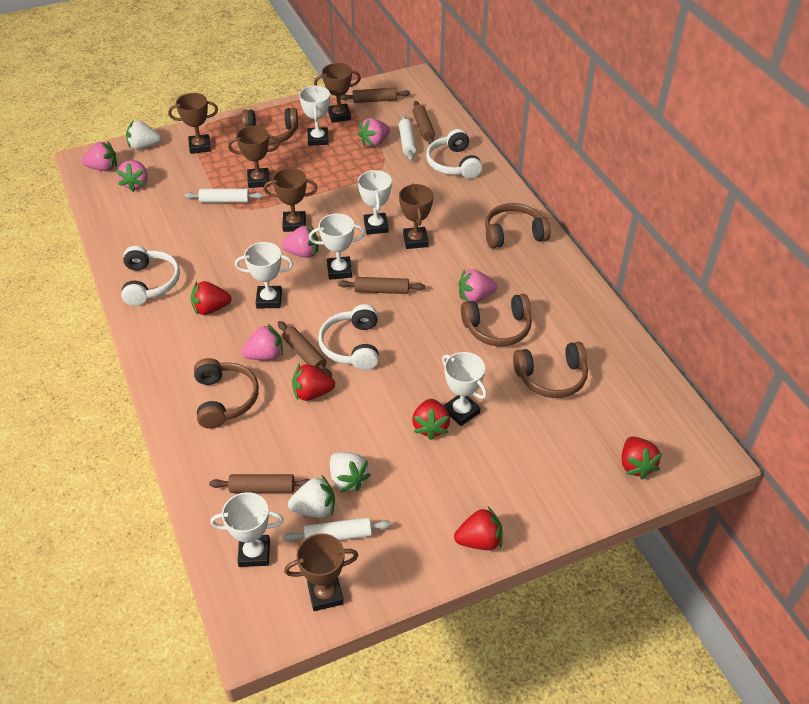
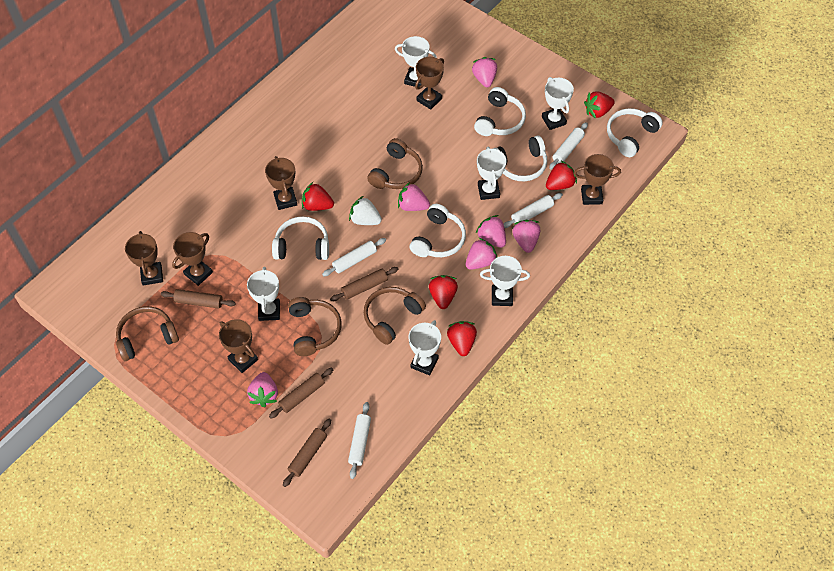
brown headphones: [194,358,259,429] [242,108,298,145] [461,294,532,346] [485,203,551,249] [513,342,588,398] = 5 -> [116,306,179,361] [288,297,342,356] [364,287,426,345] [367,138,423,189] = 4
brown rolling pin: [209,474,309,493] [278,321,332,377] [338,277,425,294] [341,88,410,103] [413,101,435,144] = 5 -> [161,289,236,309] [269,368,333,419] [283,419,331,487] [330,267,398,301] = 4
white headphones: [121,246,180,306] [318,304,379,370] [426,129,483,179] = 3 -> [272,216,329,260] [409,204,466,257] [474,87,526,136] [493,136,547,181] [607,108,663,157] = 5
white rolling pin: [184,189,264,203] [284,517,391,542] [399,115,416,161] = 3 -> [322,238,386,276] [348,402,371,479] [504,193,563,228] [549,122,588,169] = 4
white strawberry: [126,121,161,150] [288,475,335,518] [330,452,371,492] = 3 -> [349,196,382,225] = 1

